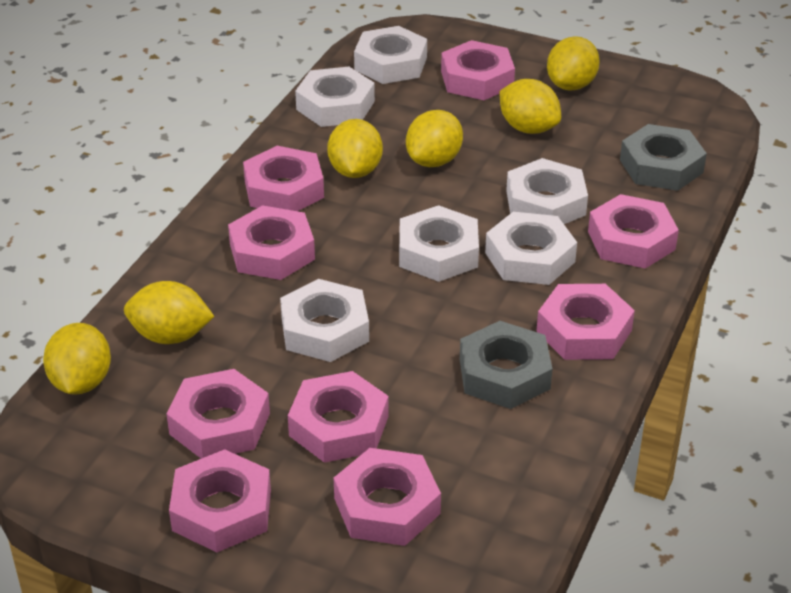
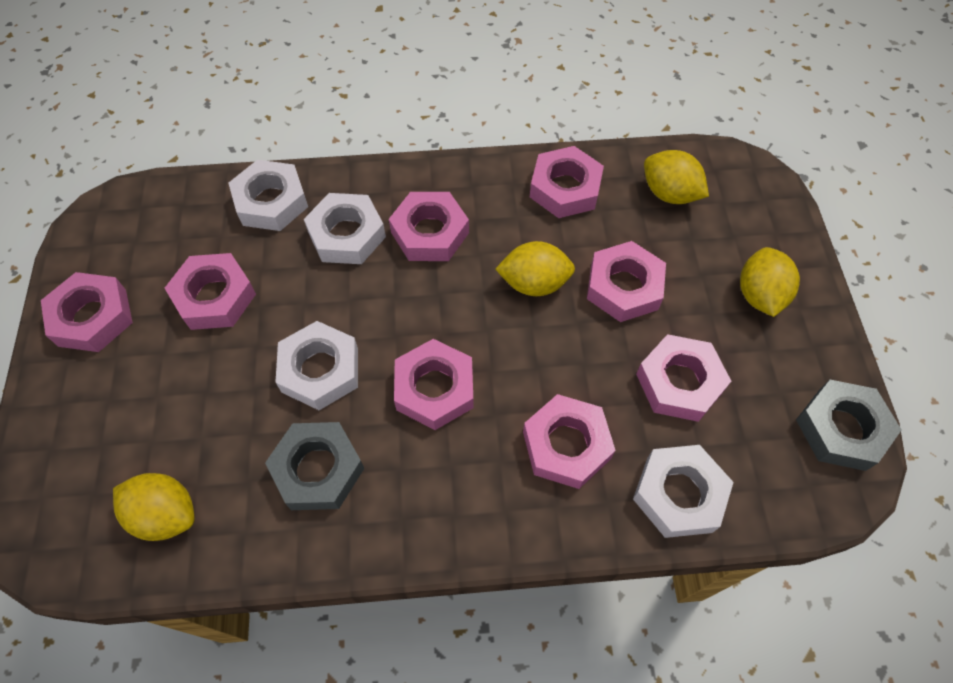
pink nut: [167,369,270,459] [169,449,271,552] [228,205,315,280] [243,146,324,211] [288,371,389,463] [334,448,441,546] [441,40,515,100] [536,284,635,360] [588,194,679,269] = 9 -> [41,272,133,352] [165,253,256,330] [389,192,469,261] [394,339,473,430] [523,394,616,489] [530,146,604,218] [587,241,666,322] [636,334,731,422] = 8
white nut: [280,279,369,362] [295,67,375,127] [354,26,427,84] [399,205,479,282] [485,212,577,285] [506,158,588,224] = 6 -> [229,160,308,231] [275,321,358,410] [304,193,386,264] [633,445,734,538] = 4
yellow lemon: [43,323,111,395] [124,281,214,344] [327,119,383,178] [406,110,463,167] [499,79,561,134] [547,36,600,91] = 6 -> [113,473,194,541] [495,241,575,296] [644,150,709,204] [740,247,800,317] = 4

